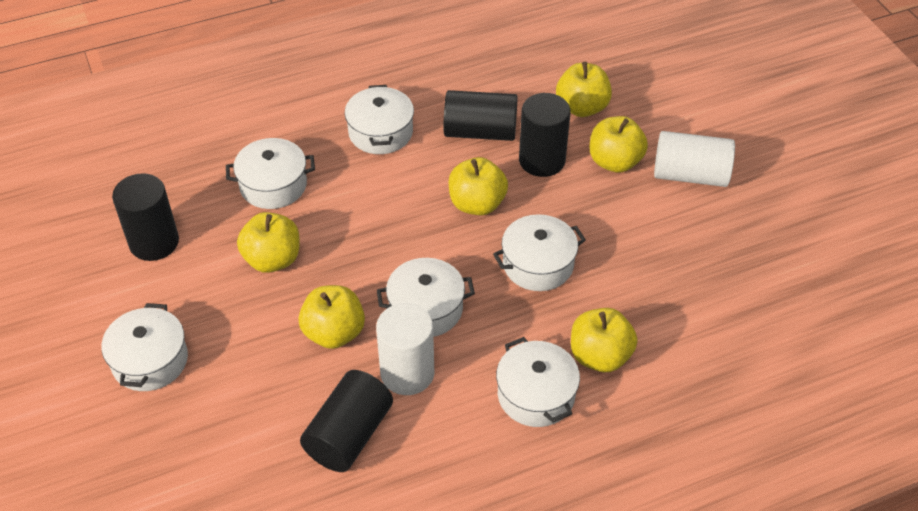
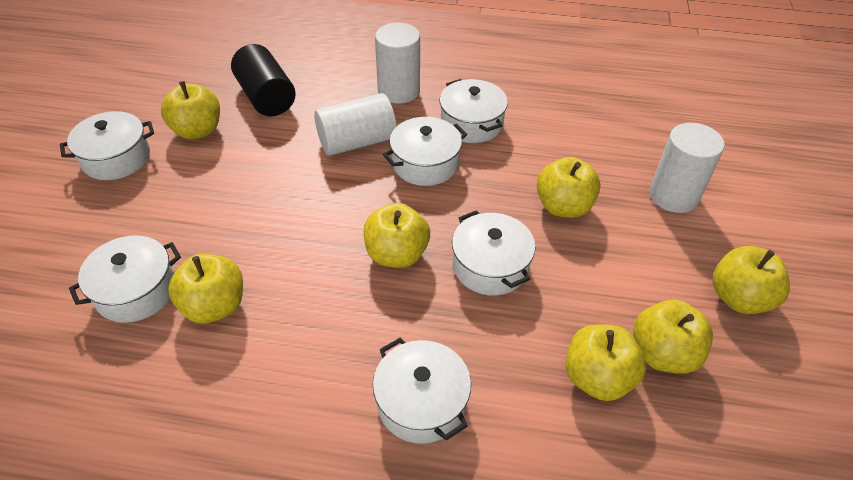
black cylinder: [112,173,179,261] [300,370,393,472] [444,90,518,141] [519,93,571,177] = 4 -> [231,44,296,116] = 1
white cylinder: [376,303,435,395] [654,131,735,187] = 2 -> [314,93,397,156] [375,23,420,104] [649,123,725,213] = 3
yellow apple: [237,212,300,273] [299,285,365,349] [449,157,508,215] [556,62,612,117] [571,308,638,372] [590,116,648,173] = 6 -> [161,81,220,140] [168,254,243,324] [363,203,430,268] [537,157,601,218] [566,324,646,401] [633,300,713,374] [713,246,790,314] = 7

